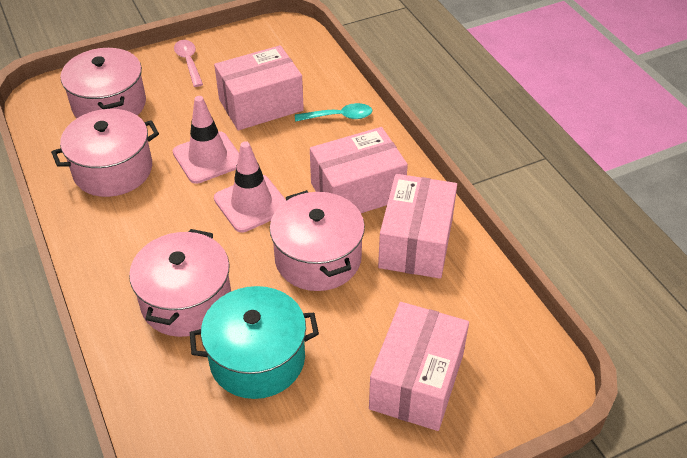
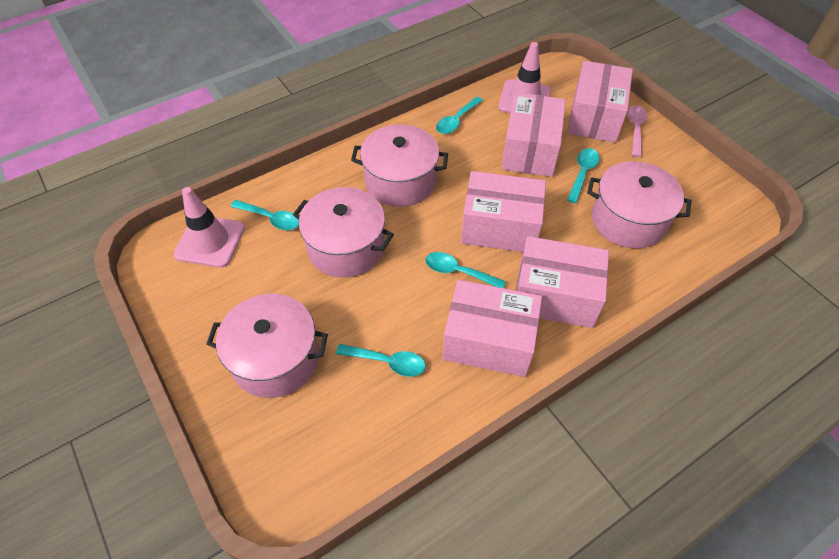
pink box: [214,45,304,130] [310,127,408,213] [369,302,469,431] [378,174,457,279] = 4 -> [443,280,542,377] [461,171,546,252] [501,92,566,177] [516,236,609,328] [567,61,633,143] = 5
turquoise pot: [190,286,319,399] = 1 -> none = 0
turquoise spoon: [295,103,372,122] = 1 -> [230,200,299,230] [336,344,426,377] [425,252,506,288] [436,97,483,134] [567,148,600,203] = 5

